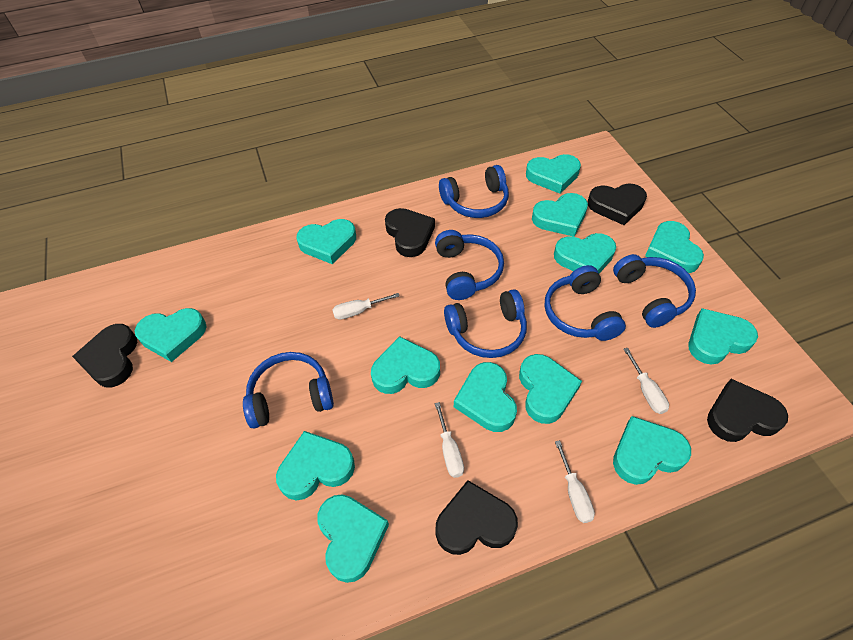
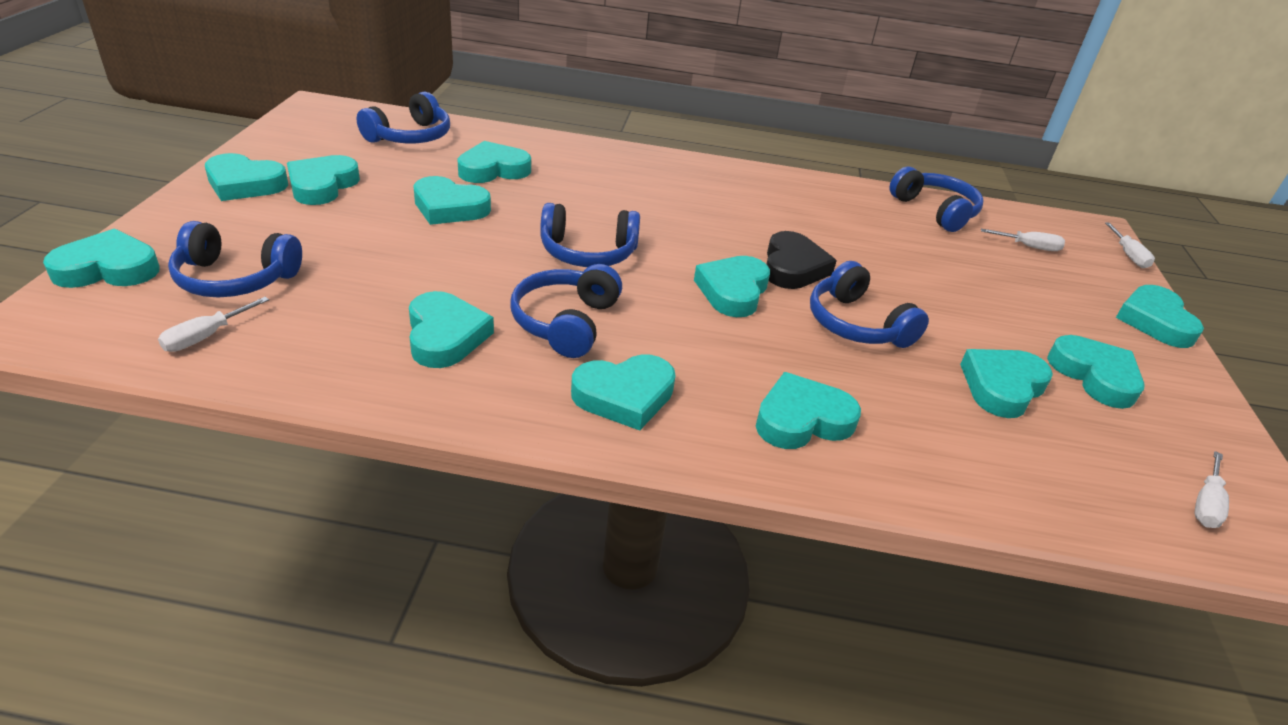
black heart: [72,324,137,388] [385,208,435,257] [435,480,518,555] [588,184,647,225] [707,379,788,442] = 5 -> [767,231,837,289] = 1
turquoise heart: [135,308,207,362] [276,431,355,500] [296,219,356,264] [317,494,389,583] [371,336,440,394] [454,362,517,432] [519,354,582,424] [526,154,581,194] [532,193,588,237] [554,233,616,273] [613,416,691,485] [645,221,704,273] [688,308,758,365] = 13 -> [43,229,160,288] [205,153,288,201] [287,155,360,205] [409,291,494,368] [413,176,491,225] [457,141,531,183] [571,354,676,431] [694,256,770,317] [756,372,861,449] [960,349,1053,418] [1047,335,1145,409] [1116,285,1204,348] = 12

